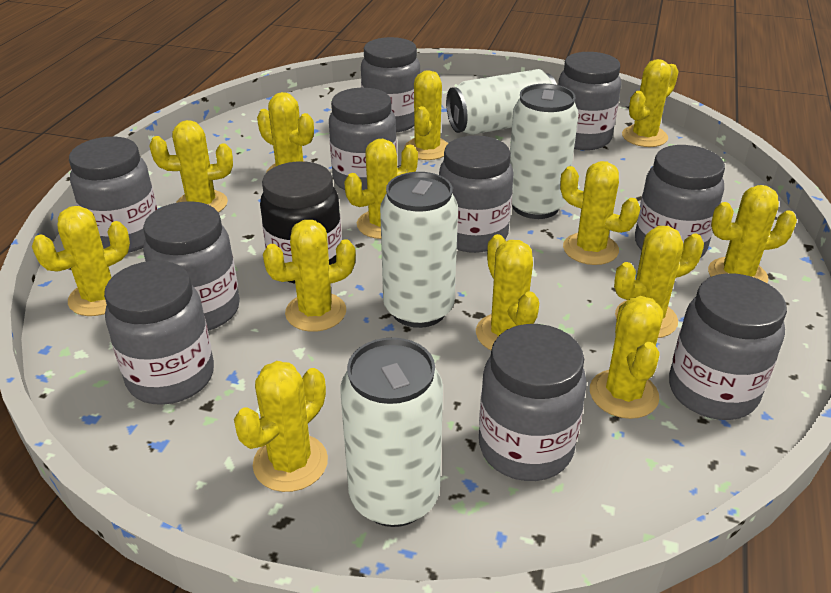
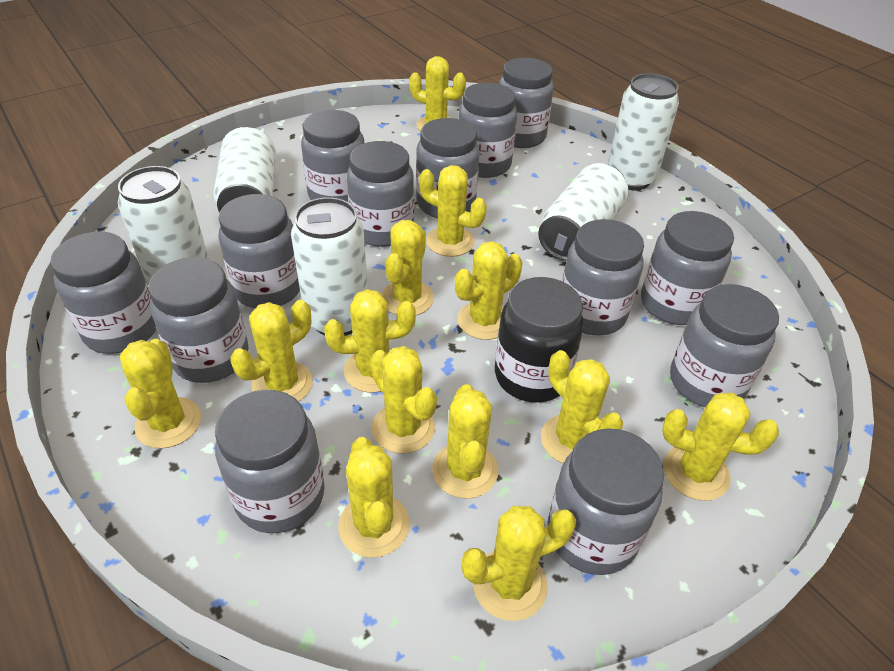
grey jar: [69,137,157,253] [104,261,214,405] [143,201,240,331] [329,88,397,190] [361,37,420,132] [439,136,513,253] [479,324,587,481] [558,52,621,150] [635,145,725,258] [669,273,787,420] = 10 -> [50,232,156,354] [148,257,249,383] [215,389,325,533] [219,194,300,308] [301,110,365,202] [347,141,414,247] [416,118,480,218] [458,83,517,178] [499,58,554,148] [548,428,664,575] [562,219,644,335] [641,211,734,325] [670,284,779,407] = 13
white can: [340,337,443,527] [380,172,458,328] [446,69,557,135] [510,84,579,219] = 4 -> [118,166,209,287] [214,127,276,213] [291,197,368,336] [538,163,629,261] [608,73,679,190] = 5

